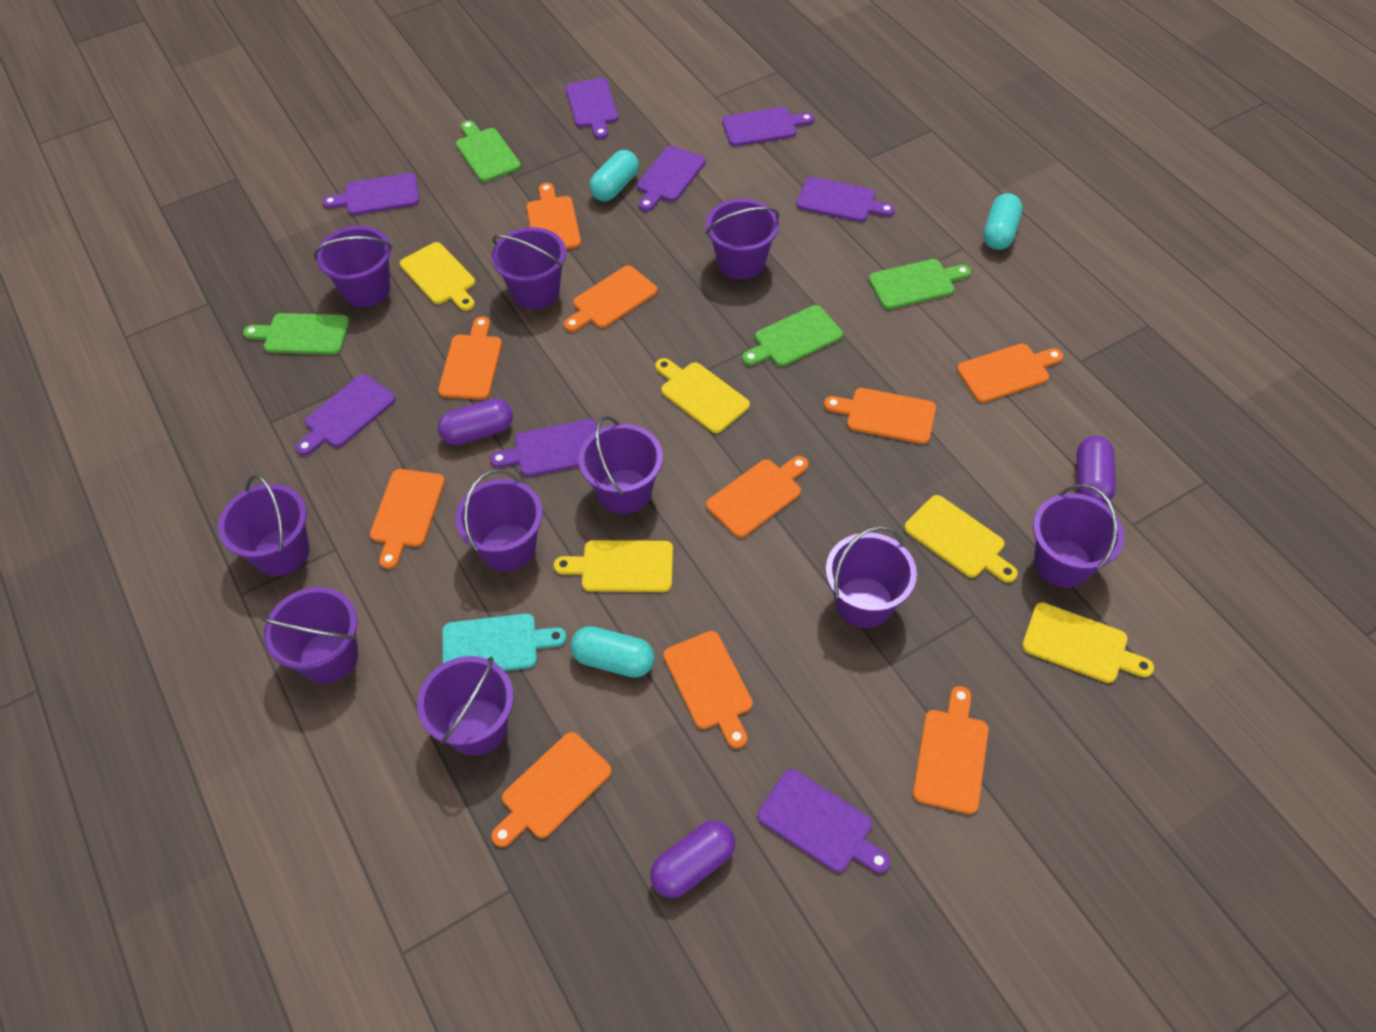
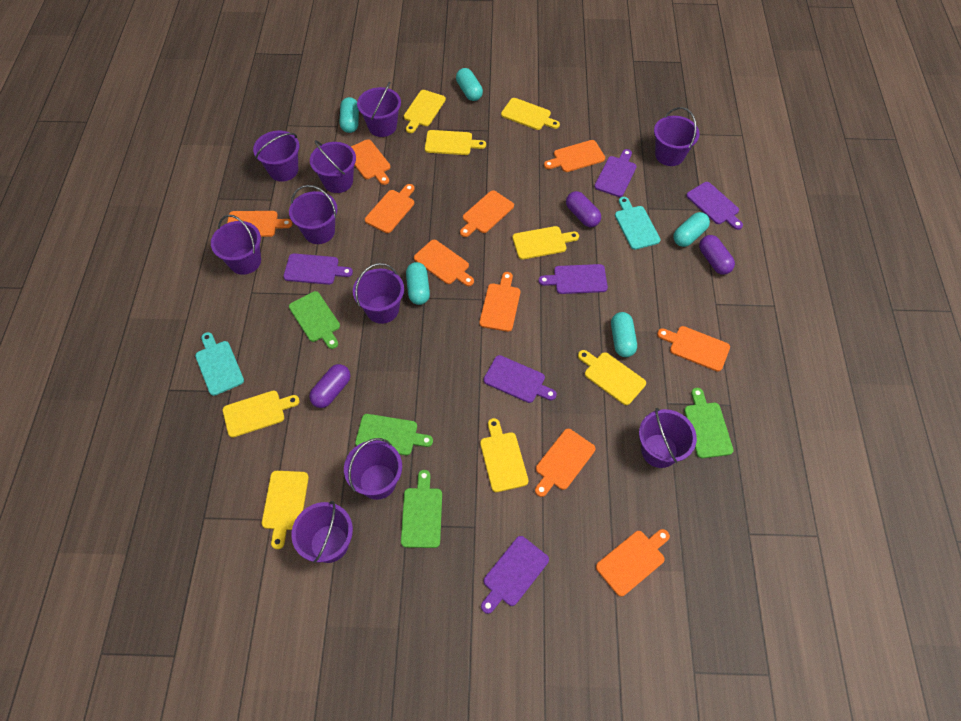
purple cutting board: [296,374,396,455] [322,173,419,215] [490,419,597,477] [566,78,618,139] [637,146,706,211] [722,107,814,146] [757,769,890,874] [796,177,895,222] = 8 -> [283,253,353,285] [481,536,549,614] [484,355,557,403] [538,264,608,294] [594,149,637,197] [686,182,743,230] = 6
turquoise capsule: [570,626,655,677] [589,150,639,201] [983,193,1022,250] = 3 -> [340,97,359,133] [406,262,430,305] [456,68,483,101] [611,312,637,357] [673,212,710,247] = 5
turquoise cutting board: [442,613,567,671] = 1 -> [195,332,244,396] [615,197,661,250] = 2
yellow cutting board: [400,242,475,311] [554,540,673,592] [655,358,750,433] [904,495,1018,583] [1022,602,1154,683] = 5 -> [223,391,300,438] [262,471,309,549] [404,90,446,133] [425,130,486,155] [480,418,528,492] [501,98,560,130] [512,226,579,260] [578,350,646,405] = 8

